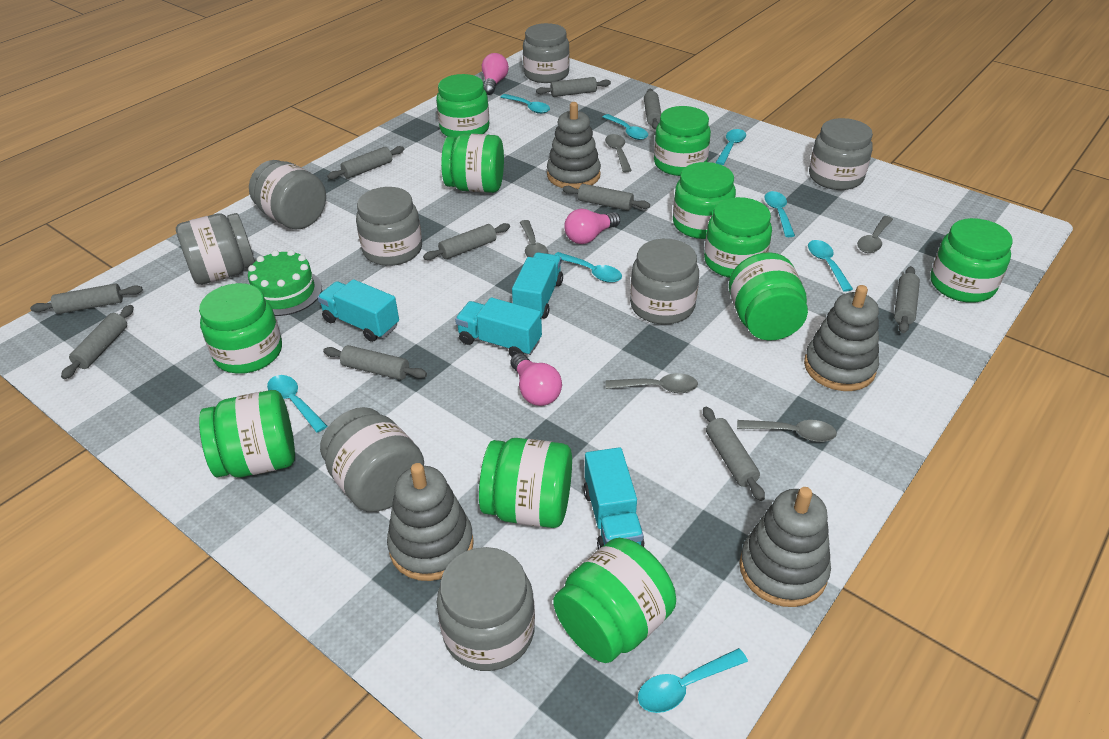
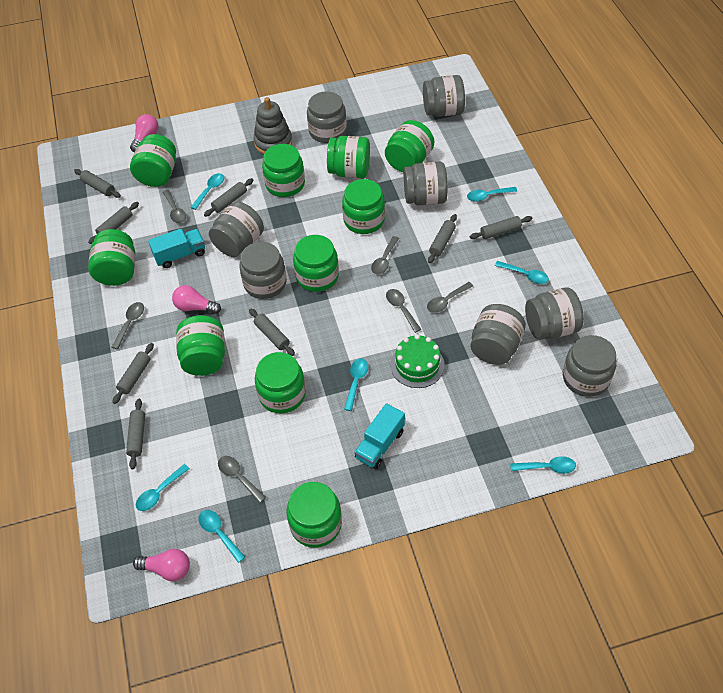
green jar: [199,283,282,374] [199,390,295,477] [436,74,489,137] [441,134,504,193] [479,438,572,528] [553,538,676,663] [654,106,711,176] [673,162,736,239] [704,197,772,278] [729,252,808,341] [930,218,1013,303] = 11 -> [88,229,135,286] [130,134,176,187] [176,315,225,376] [255,352,306,414] [262,144,305,197] [287,482,342,548] [293,235,339,292] [327,136,370,178] [342,179,385,234] [385,120,434,172] = 10
grey rolling pin: [30,283,143,314] [61,305,134,379] [323,345,427,380] [327,146,404,179] [423,223,510,260] [536,77,611,97] [562,184,650,211] [644,89,661,129] [703,407,765,501] [894,266,920,333] = 10 -> [74,169,121,198] [88,202,139,244] [112,343,154,404] [126,399,145,469] [204,178,254,217] [249,308,295,356] [428,214,457,263] [470,216,532,239] = 8
grey spoon: [520,220,548,257] [605,134,632,172] [606,373,698,393] [737,420,837,442] [857,216,893,253] = 5 -> [112,302,144,349] [163,190,186,223] [218,456,266,503] [371,236,399,275] [386,289,421,333] [427,282,473,313] = 6
grey stacking toy: [387,463,474,581] [547,102,601,189] [739,487,831,607] [804,285,879,391] = 4 -> [254,97,292,154] = 1
turquoise spoon: [267,375,327,433] [500,94,550,114] [555,252,622,283] [603,114,648,140] [638,648,748,713] [715,129,746,165] [764,191,795,237] [808,240,853,292] = 8 -> [136,464,190,511] [190,173,224,210] [199,510,245,563] [344,359,368,411] [467,187,517,202] [495,261,549,284] [510,456,576,474] = 7
turquoise truck: [317,279,399,342] [455,298,542,357] [512,252,563,318] [583,447,644,549] = 4 -> [148,229,205,268] [354,403,405,469] = 2

